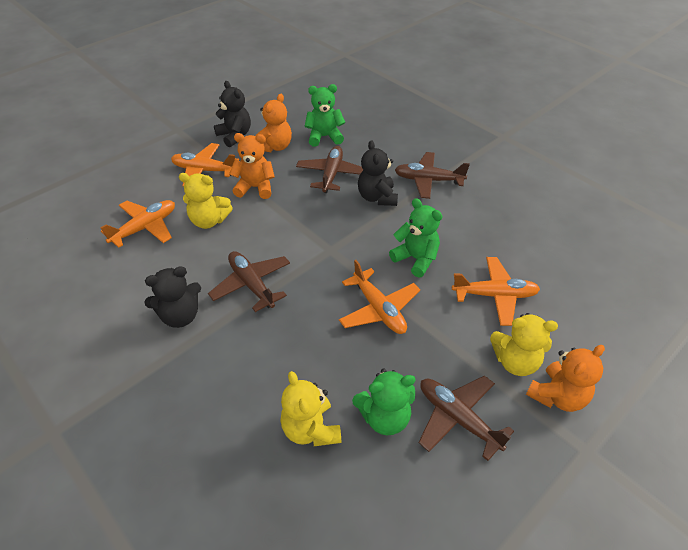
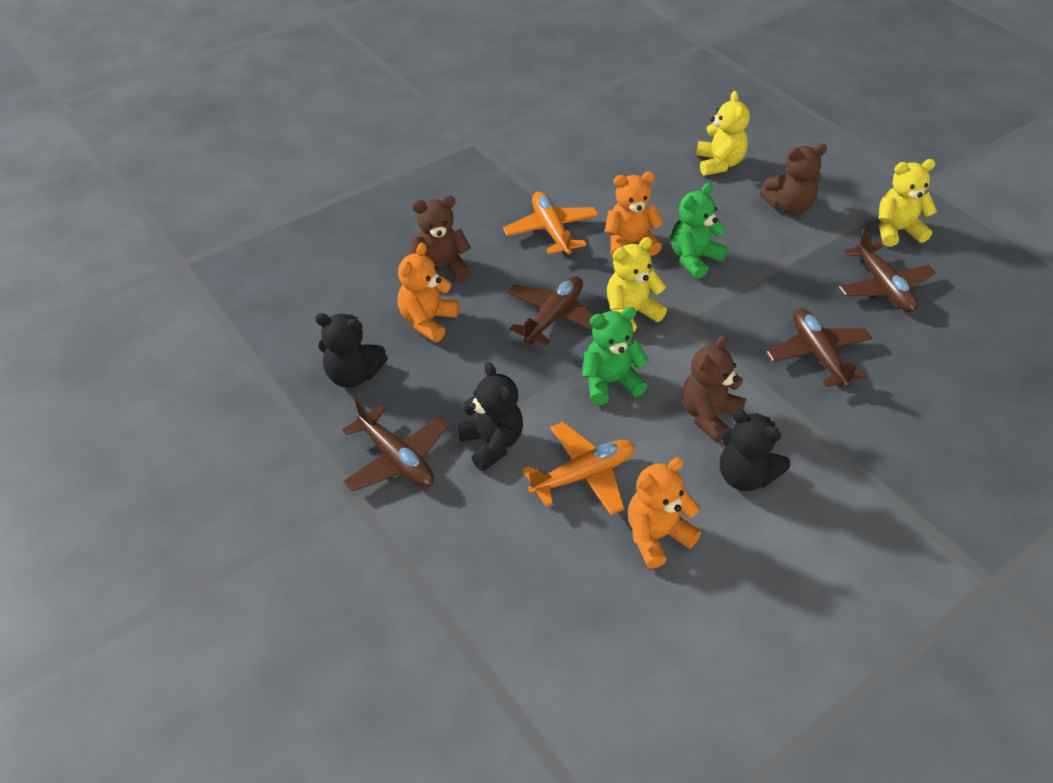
brown teddy bear: none = 0 -> [410,196,471,281] [682,335,746,442] [760,144,827,215] = 3
green teddy bear: [304,84,345,147] [352,369,416,435] [389,198,442,278] = 3 -> [582,307,649,405] [671,182,728,279] = 2
orange plane: [100,200,175,248] [171,143,239,187] [339,260,420,334] [452,257,540,326] = 4 -> [503,191,599,256] [522,422,634,515] = 2

